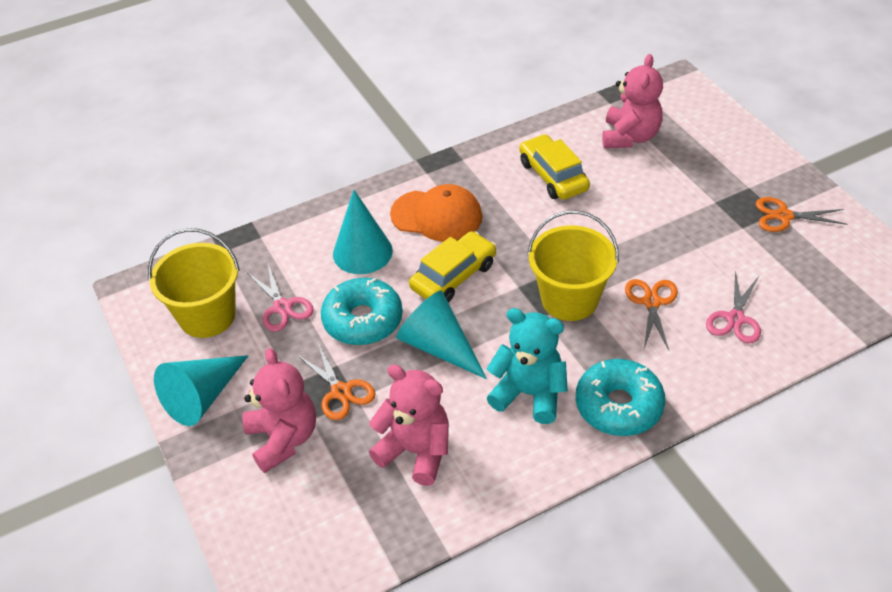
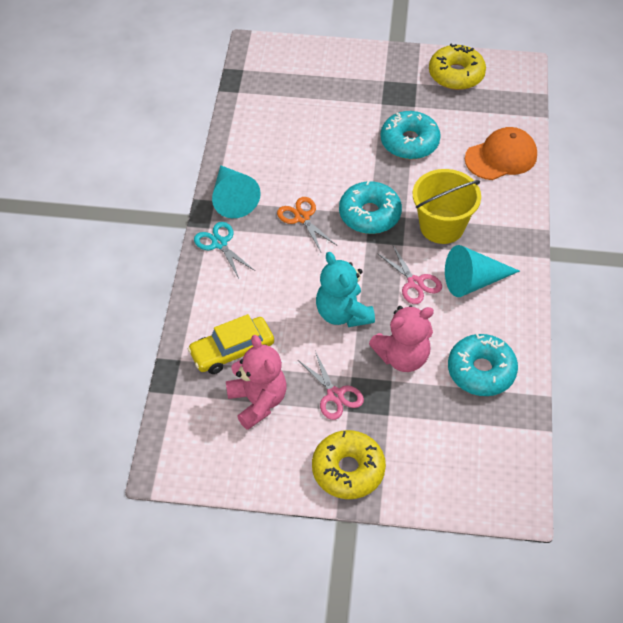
orange scissors: [297,343,375,420] [625,279,678,350] [756,197,847,232] = 3 -> [277,197,336,252] = 1
pink teddy bear: [243,348,316,473] [369,364,449,486] [602,54,663,148] = 3 -> [226,335,286,430] [369,306,434,372] = 2
turquoise cone: [154,355,248,426] [333,190,393,274] [396,291,487,379] = 3 -> [212,165,261,218] [445,245,520,297] = 2
turquoise donut: [321,278,403,345] [576,359,665,436] = 2 -> [339,181,402,234] [381,111,441,159] [448,334,518,396] = 3
turquoise scissors: none = 0 -> [194,222,255,278] = 1
yellow bucket: [148,228,240,338] [527,210,619,321] = 2 -> [413,169,481,244] = 1
yellow car: [409,231,496,303] [519,134,590,200] = 2 -> [188,314,274,374] = 1
yellow donut: none = 0 -> [312,430,386,499] [429,43,486,90] = 2

